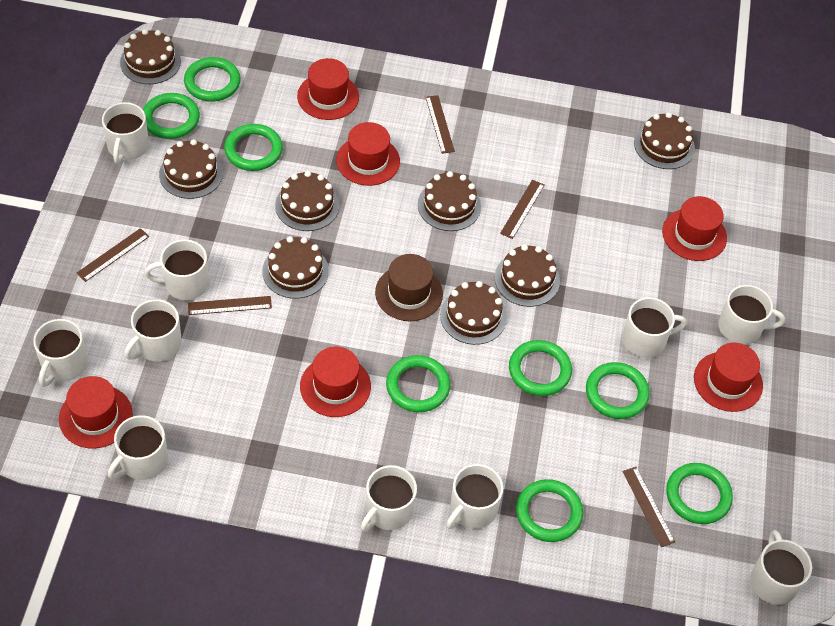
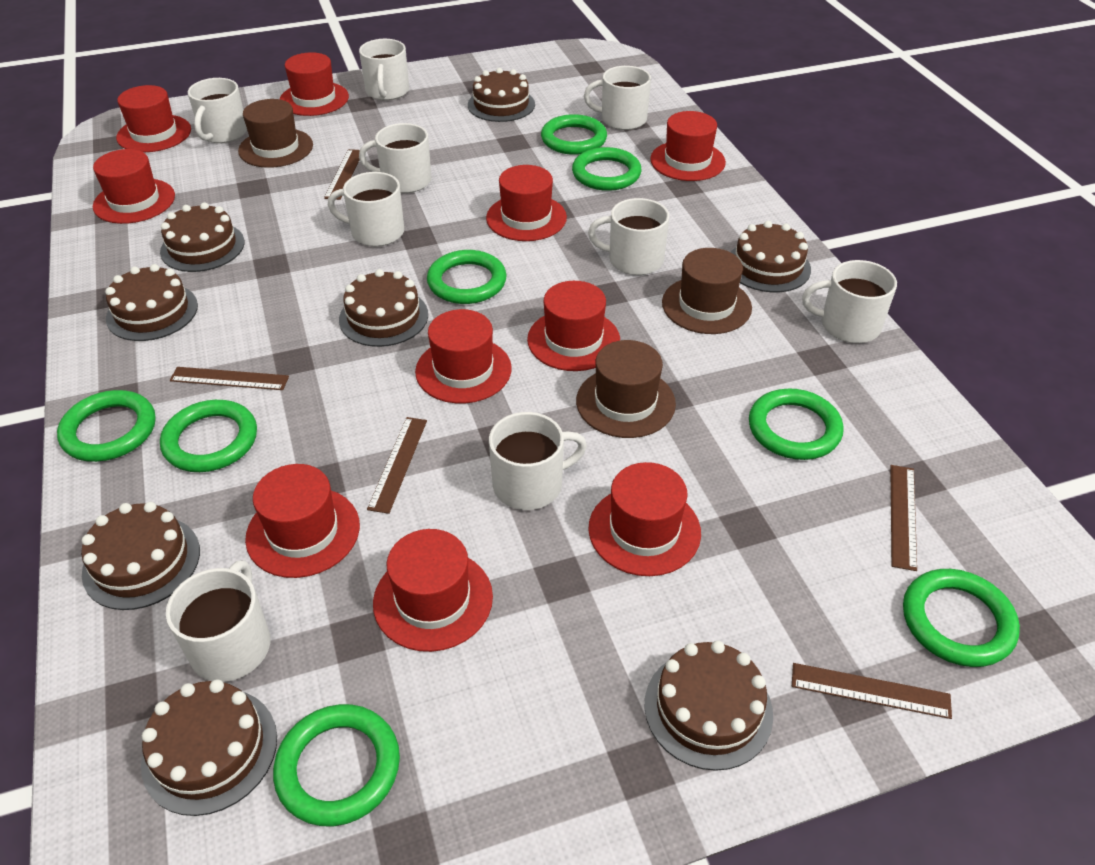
brown hat: [375,254,443,321] = 1 -> [238,99,313,168] [576,340,676,438] [662,248,752,334] = 3
red hat: [59,376,133,449] [297,58,359,120] [300,347,371,417] [336,122,400,186] [662,196,727,261] [694,343,763,412] = 6 -> [93,149,175,224] [116,85,191,152] [245,464,360,578] [280,52,349,116] [373,529,493,652] [415,309,512,403] [486,165,567,241] [527,281,620,371] [588,462,701,576] [650,111,726,181] = 10
white mug: [33,319,88,387] [102,102,149,164] [108,415,168,480] [124,299,182,361] [144,239,209,300] [361,465,417,531] [446,464,504,529] [622,297,687,358] [718,285,785,345] [750,530,812,605] = 10 -> [166,560,270,682] [188,78,247,143] [328,172,404,246] [359,39,409,100] [359,123,431,193] [489,412,587,510] [584,66,651,130] [588,198,669,275] [802,260,897,343] = 9

